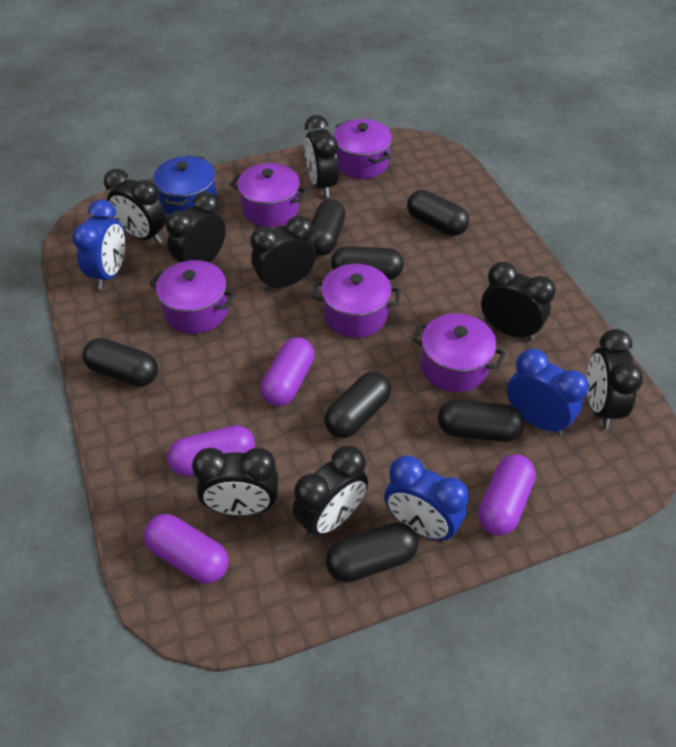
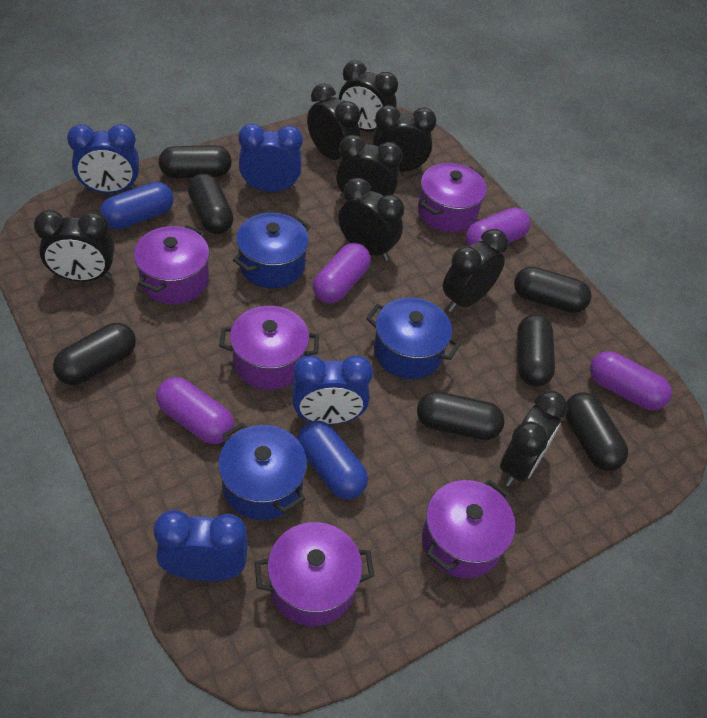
blue capsule: none = 0 -> [100,182,173,230] [297,421,368,499] = 2
blue clock: [72,200,125,289] [385,455,469,541] [507,349,589,435] = 3 -> [67,124,139,193] [154,510,248,581] [238,124,303,192] [292,355,373,424] = 4
blue pot: [153,156,217,215] = 1 -> [218,422,307,520] [233,213,311,289] [366,297,461,379] = 3

